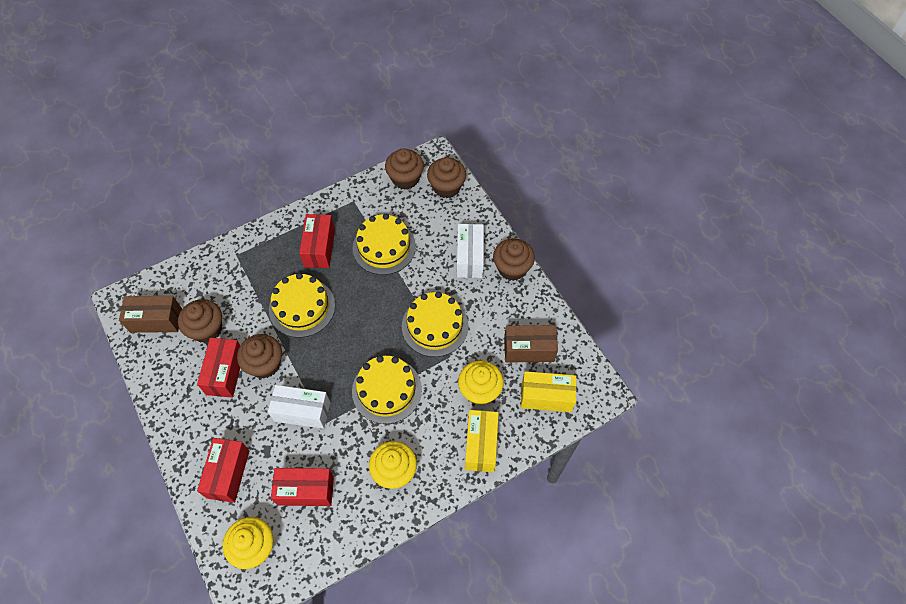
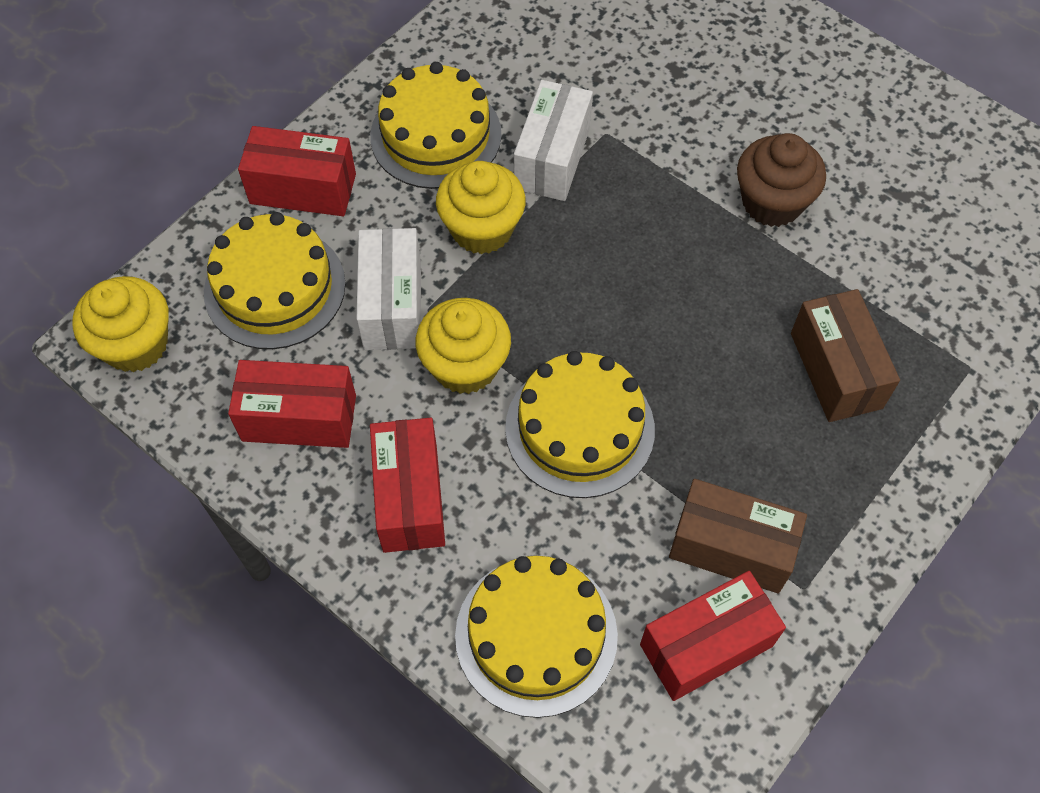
brown cupcake: [178,299,222,343] [237,334,282,379] [385,148,424,190] [427,157,466,198] [493,238,535,281] = 5 -> [737,133,826,227] = 1
yellow box: [465,410,499,472] [521,371,576,412] = 2 -> none = 0

